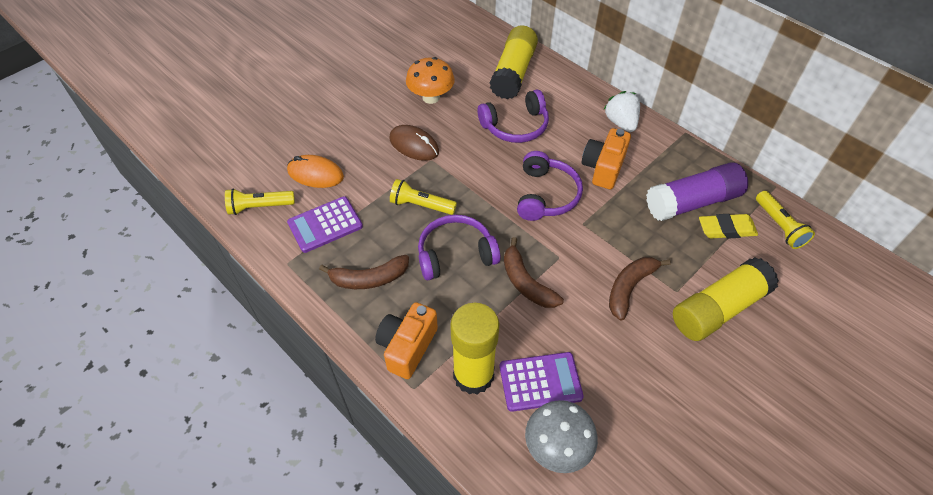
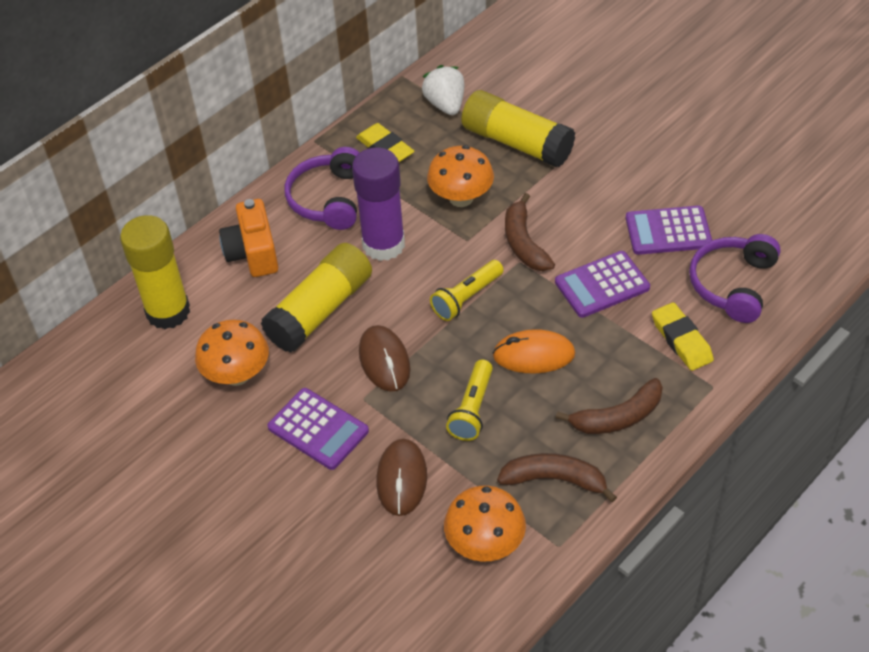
brown mouse: [389,125,439,161] = 1 -> [359,325,410,392] [376,439,427,516] = 2
grey mushroom: [525,400,598,473] = 1 -> none = 0
orange camera: [375,302,438,379] [581,128,631,189] = 2 -> [219,199,278,277] = 1
orange mushroom: [406,57,455,104] = 1 -> [195,320,269,386] [427,145,494,207] [444,485,526,562] = 3
purple calculator: [287,196,363,253] [499,352,584,412] = 2 -> [267,388,369,470] [555,251,650,318] [626,206,712,255] = 3
purple headphones: [418,215,500,280] [478,90,549,143] [517,151,583,221] = 3 -> [285,147,360,230] [689,234,781,323] = 2
yellow eraser: [699,214,758,239] = 1 -> [356,123,414,162] [652,302,714,371] = 2
yellow flashlight: [225,188,295,215] [390,179,457,215] [756,191,815,249] = 3 -> [430,260,504,321] [446,360,493,441] = 2

